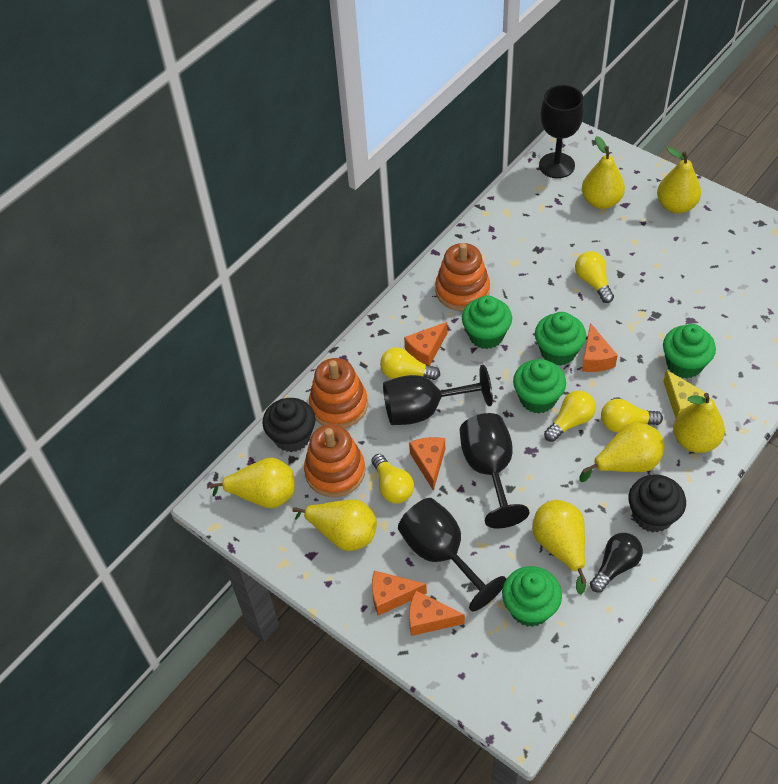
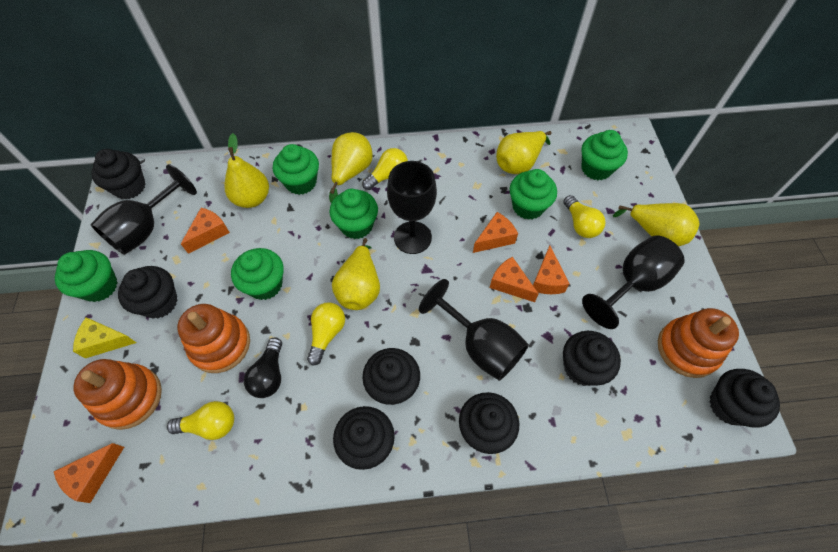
black cupcake: [262,398,316,452] [629,474,686,533] = 2 -> [91,149,146,200] [118,266,178,319] [333,406,395,470] [362,348,420,405] [459,392,519,454] [563,331,621,386] [709,369,780,427] = 7
green cupcake: [462,295,512,349] [502,566,562,627] [513,359,566,413] [535,312,586,366] [663,324,716,379] = 5 -> [55,250,118,302] [231,248,284,300] [273,144,319,195] [330,189,378,239] [510,169,557,220] [581,130,628,180] = 6
yellow light bulb: [372,454,414,504] [380,347,440,380] [544,390,596,442] [575,251,614,303] [601,399,663,433] = 5 -> [167,401,234,440] [307,302,345,366] [362,148,408,190] [563,195,605,238] = 4
yellow pear: [209,458,295,508] [292,499,377,551] [532,500,587,594] [579,423,665,482] [582,136,625,209] [657,147,701,214] [673,393,725,453] = 7 -> [224,133,269,208] [329,132,373,203] [332,238,380,310] [496,131,552,174] [613,203,700,246] = 5

